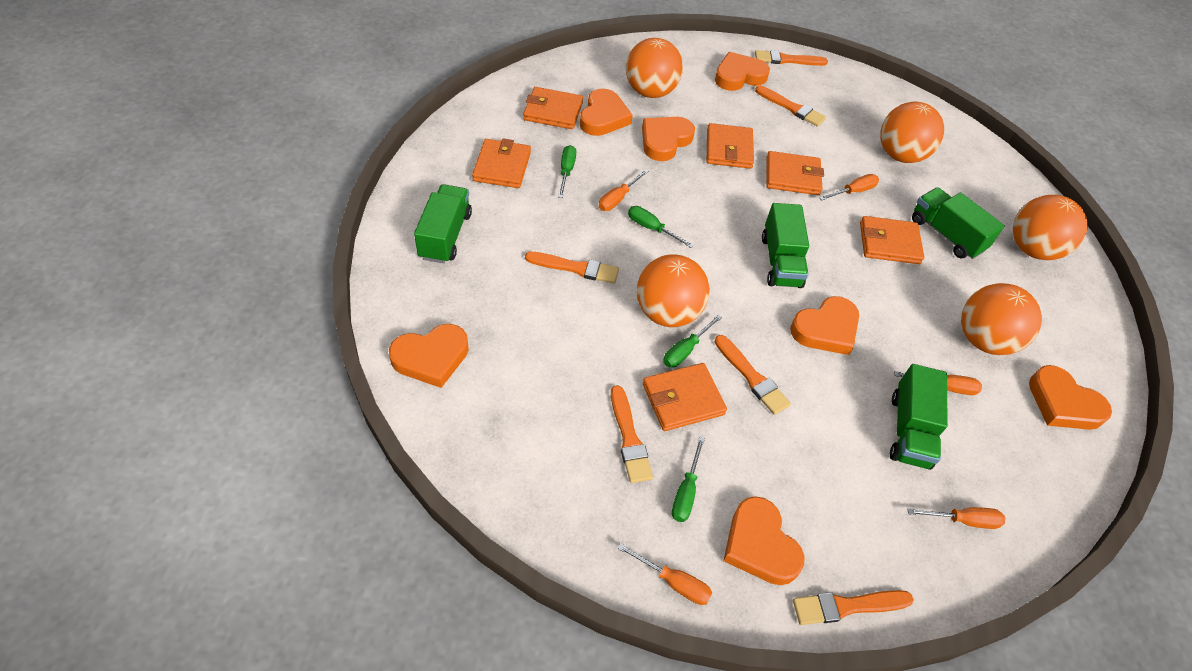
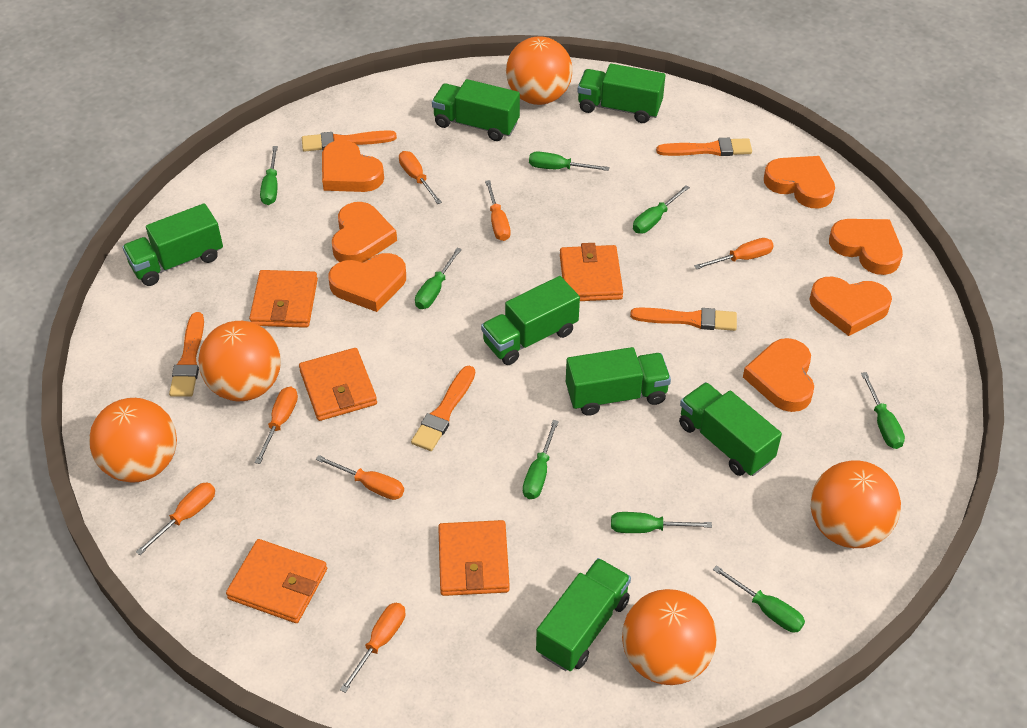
green screwdriver: [558,145,576,198] [628,206,694,248] [663,315,722,368] [672,437,705,522] = 4 -> [260,146,278,205] [415,248,462,309] [523,420,559,499] [529,151,609,171] [611,512,712,533] [633,185,690,234] [713,565,805,633] [861,372,905,449] = 8
green truck: [414,184,472,263] [762,203,809,288] [890,364,948,470] [912,187,1005,259] = 4 -> [122,203,223,286] [432,79,520,141] [481,276,580,365] [536,558,631,671] [566,347,671,416] [577,64,665,123] [679,382,782,476] = 7
orange brush: [525,252,619,284] [611,385,653,483] [714,335,791,415] [755,50,828,66] [755,86,826,127] [793,590,914,625] = 6 -> [169,312,204,397] [302,130,397,152] [411,366,475,451] [630,307,737,331] [656,138,752,156] = 5
orange screwdriver: [599,169,649,211] [617,543,712,605] [819,174,879,200] [894,371,982,395] [908,507,1005,529] = 5 -> [136,482,215,555] [255,387,298,464] [316,455,404,500] [340,603,406,693] [399,151,442,204] [485,180,510,241] [694,238,774,269] = 7
orange wallet: [472,138,531,188] [523,87,583,129] [643,363,727,431] [707,123,754,169] [766,151,824,195] [860,216,924,264] = 6 -> [226,539,327,623] [249,270,318,328] [299,348,377,421] [438,520,510,596] [560,243,623,301] = 5

